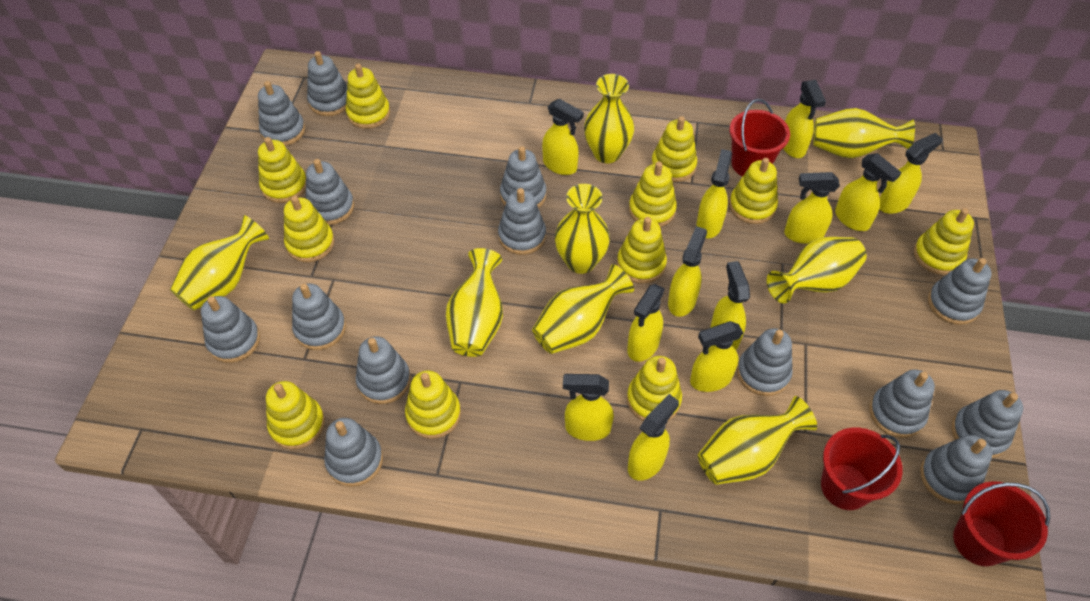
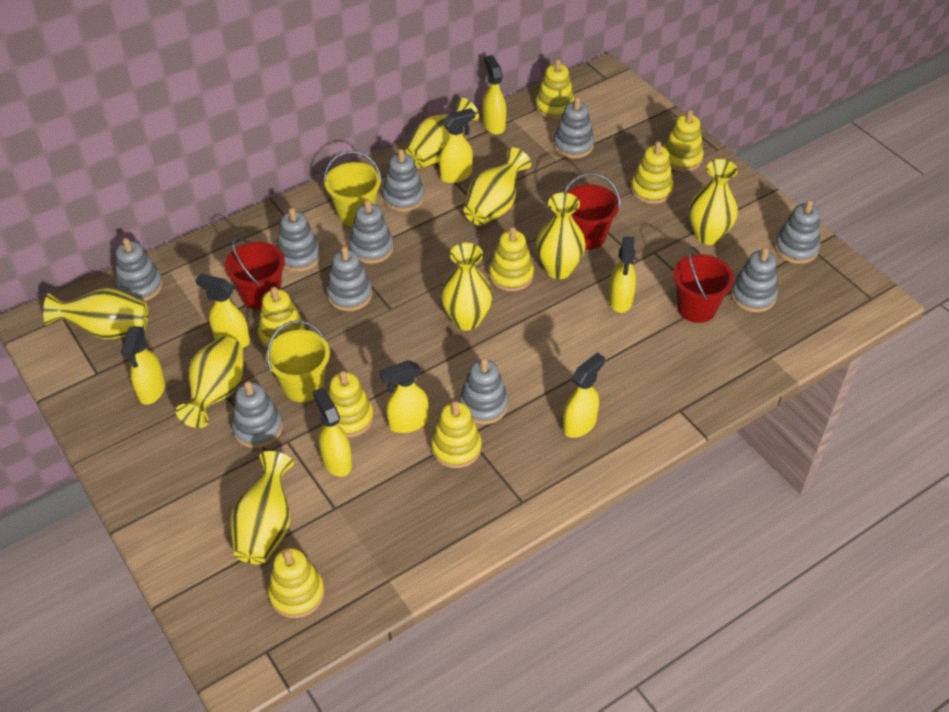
grey stacking toy: [201,296,260,363] [258,81,305,146] [292,283,346,350] [306,159,354,225] [307,51,347,116] [324,418,383,487] [356,336,411,404] [498,188,546,255] [500,146,546,208] [737,328,793,396] [870,369,935,438] [920,435,992,504] [928,258,991,325] [952,390,1023,458] = 14 -> [115,238,163,302] [232,381,283,448] [277,208,321,272] [326,246,372,311] [349,200,394,264] [382,149,425,212] [459,358,508,425] [553,97,594,158] [731,248,778,312] [774,200,820,264] = 10
yellow bucket: none = 0 -> [266,320,330,402] [324,151,382,227] = 2
yellow spray bottle: [542,99,584,175] [563,374,614,441] [627,284,665,362] [628,394,679,481] [668,226,707,317] [690,321,743,392] [697,149,732,238] [711,261,750,350] [783,80,826,158] [784,172,840,244] [835,153,901,231] [879,133,942,214] = 12 -> [121,326,165,405] [195,273,250,348] [312,388,352,477] [380,360,429,433] [439,108,475,183] [482,55,506,135] [563,352,605,438] [608,236,636,313] = 8
yellow stacking toy: [258,137,306,203] [266,381,325,450] [284,196,335,262] [346,64,390,129] [405,371,461,439] [617,217,667,284] [627,356,682,421] [629,161,677,227] [651,116,697,182] [729,158,778,224] [914,208,974,275] = 11 -> [258,287,305,349] [268,548,325,618] [328,371,374,438] [431,401,482,468] [489,227,534,291] [535,59,574,119] [631,141,674,204] [664,110,704,172] = 8

